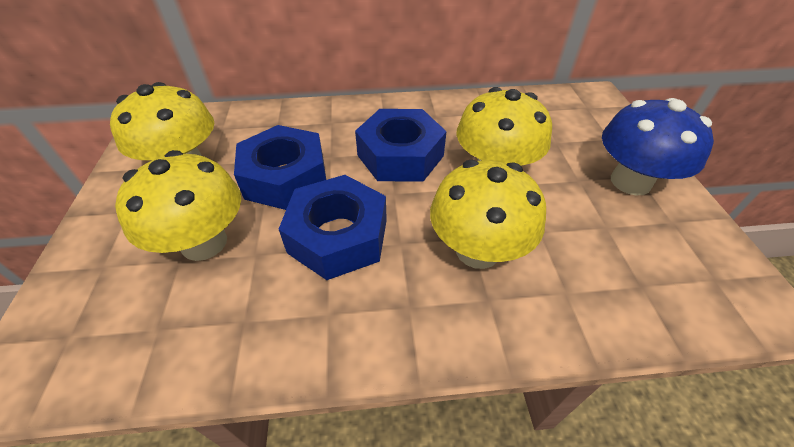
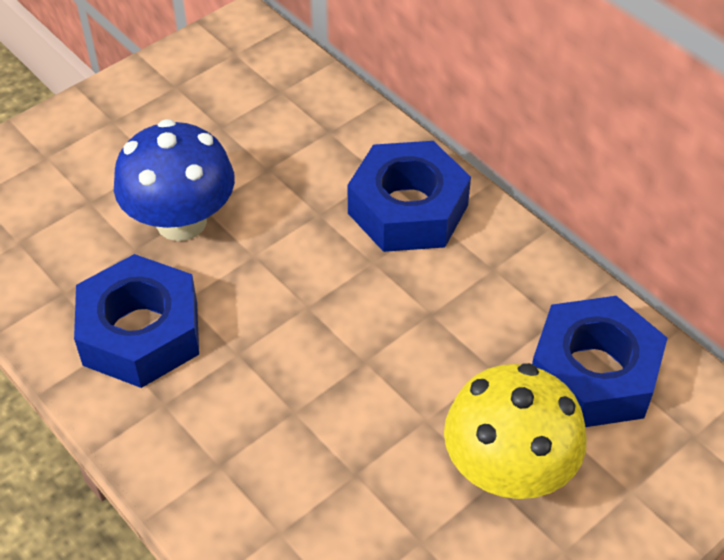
yellow mushroom: [110,82,214,161] [115,150,241,261] [430,160,546,269] [457,87,552,166] = 4 -> [444,363,587,499] = 1

